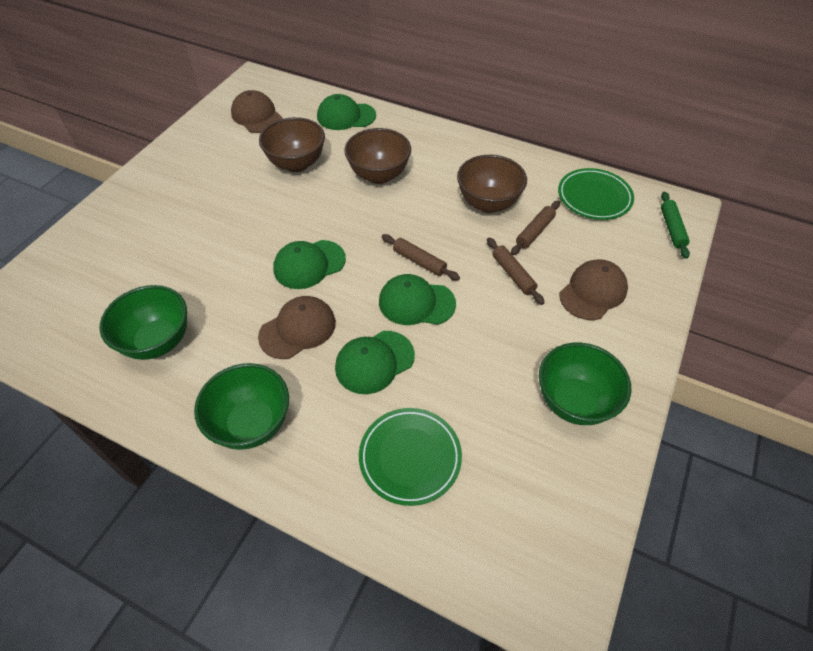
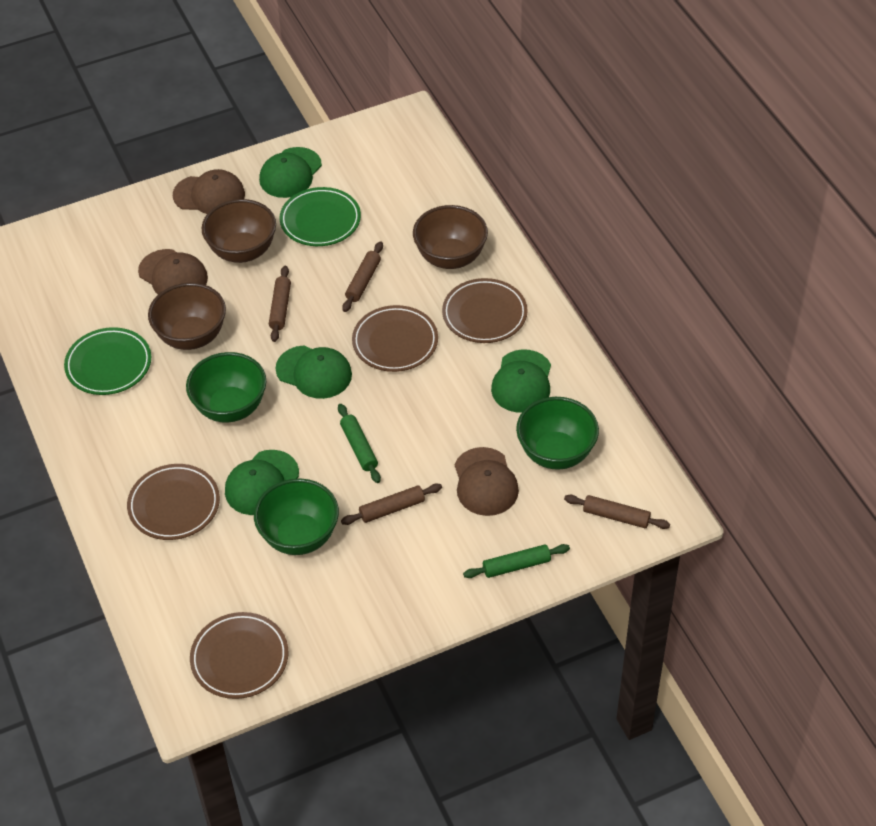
brown plate: none = 0 -> [127,464,220,540] [190,612,288,699] [352,305,438,372] [442,278,528,343] = 4
brown rolling pin: [381,234,460,280] [487,237,545,305] [511,201,560,255] = 3 -> [269,266,291,342] [341,483,442,525] [342,241,383,312] [564,495,670,529] = 4
green rolling pin: [661,192,690,259] = 1 -> [338,404,381,483] [463,544,570,578] = 2

